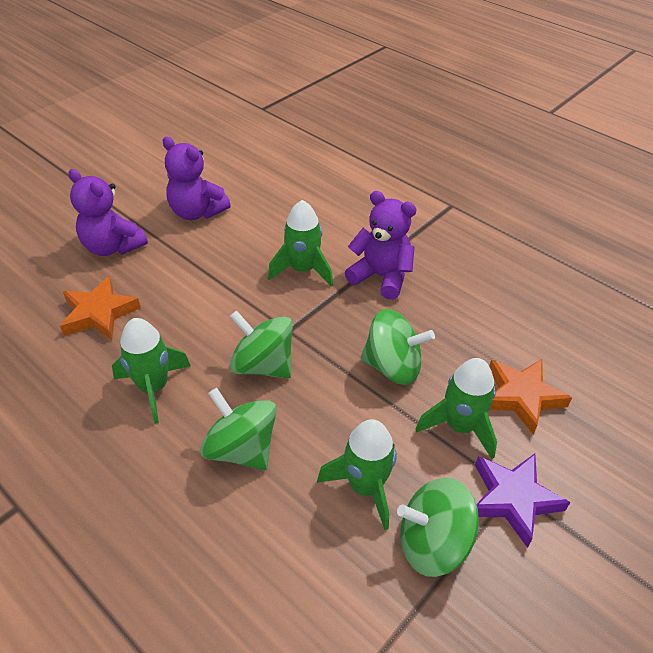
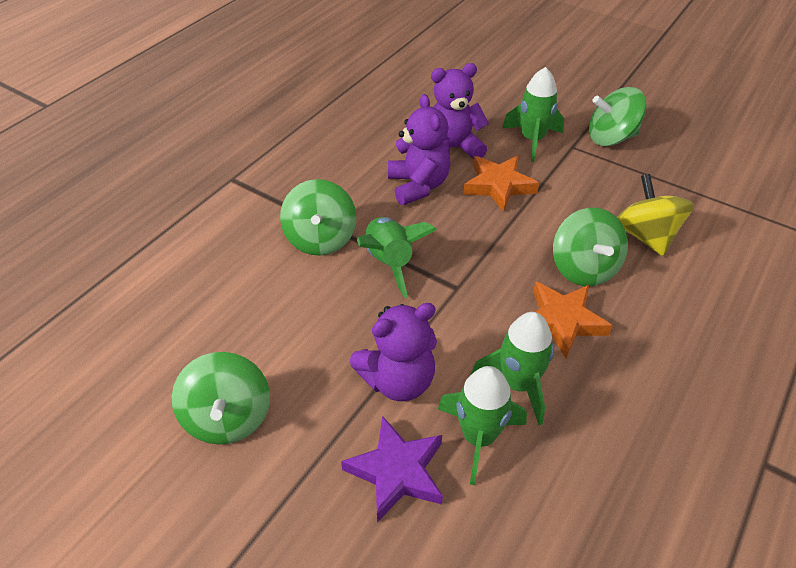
yellow spinning top: none = 0 -> [617,174,694,256] = 1

